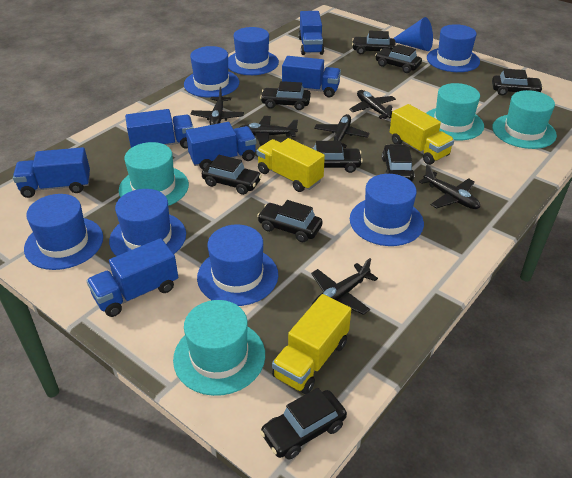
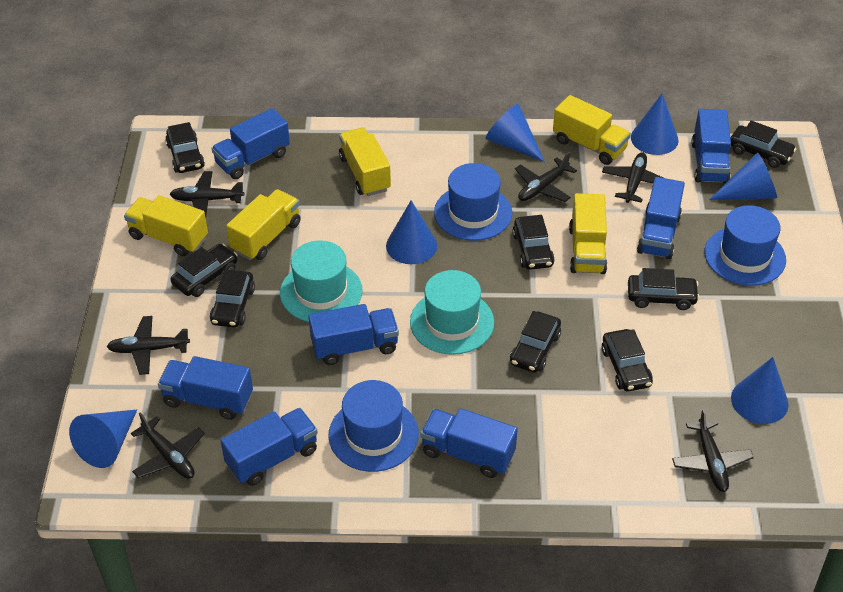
black car: [202,155,262,195] [257,200,323,242] [260,81,311,110] [260,388,347,460] [312,141,363,173] [352,31,396,54] [375,44,422,73] [382,144,414,181] [492,69,543,96] = 9 -> [165,122,205,173] [171,244,238,297] [210,270,255,328] [510,311,561,373] [512,215,555,270] [601,329,653,392] [628,268,700,310] [730,120,796,168] = 8
blue cone: [393,17,433,51] = 1 -> [69,410,137,468] [386,201,437,264] [485,104,545,162] [631,94,679,155] [709,152,777,200] [731,357,789,424] = 6
blue hat: [24,194,103,270] [109,189,186,256] [184,46,239,98] [197,224,278,306] [228,27,279,75] [350,174,424,246] [427,24,480,72] = 7 -> [328,380,419,472] [434,163,513,241] [705,205,786,286] = 3
blue truck: [13,147,90,198] [86,238,178,317] [125,109,193,148] [186,122,256,170] [282,56,341,97] [298,11,324,55] = 6 -> [158,356,253,420] [211,108,290,179] [220,408,318,486] [308,304,399,365] [421,408,518,478] [637,177,685,259] [691,109,731,184] = 7
turquoise hat: [119,142,189,206] [173,300,265,396] [426,83,484,141] [492,90,557,149] = 4 -> [280,240,363,322] [410,270,494,355] = 2
yellow truck: [256,138,325,192] [272,294,351,394] [390,104,454,165] = 3 -> [124,195,208,256] [226,189,301,260] [339,127,391,196] [553,95,631,165] [569,193,607,274] = 5

